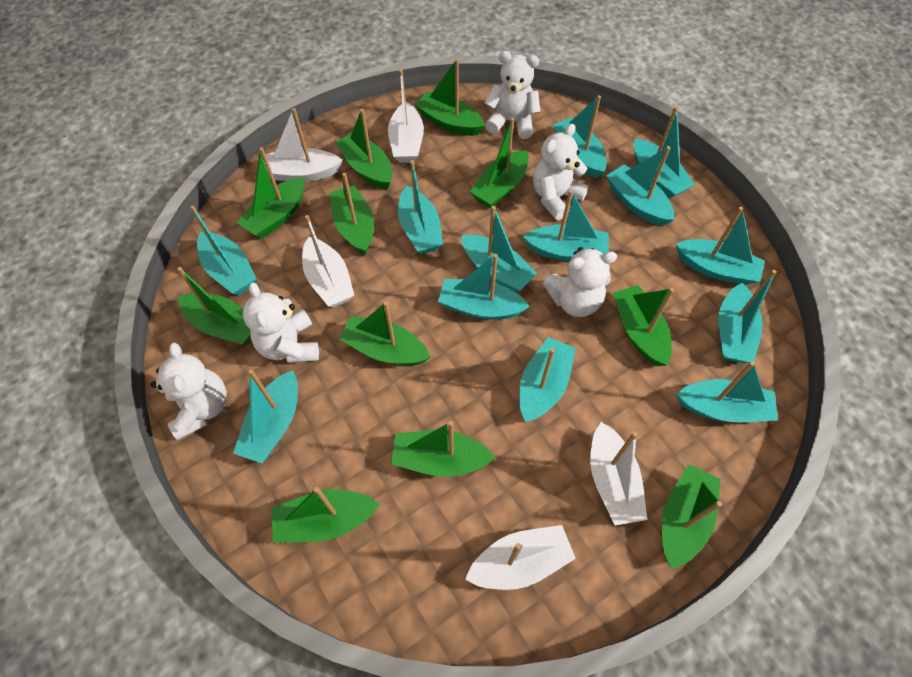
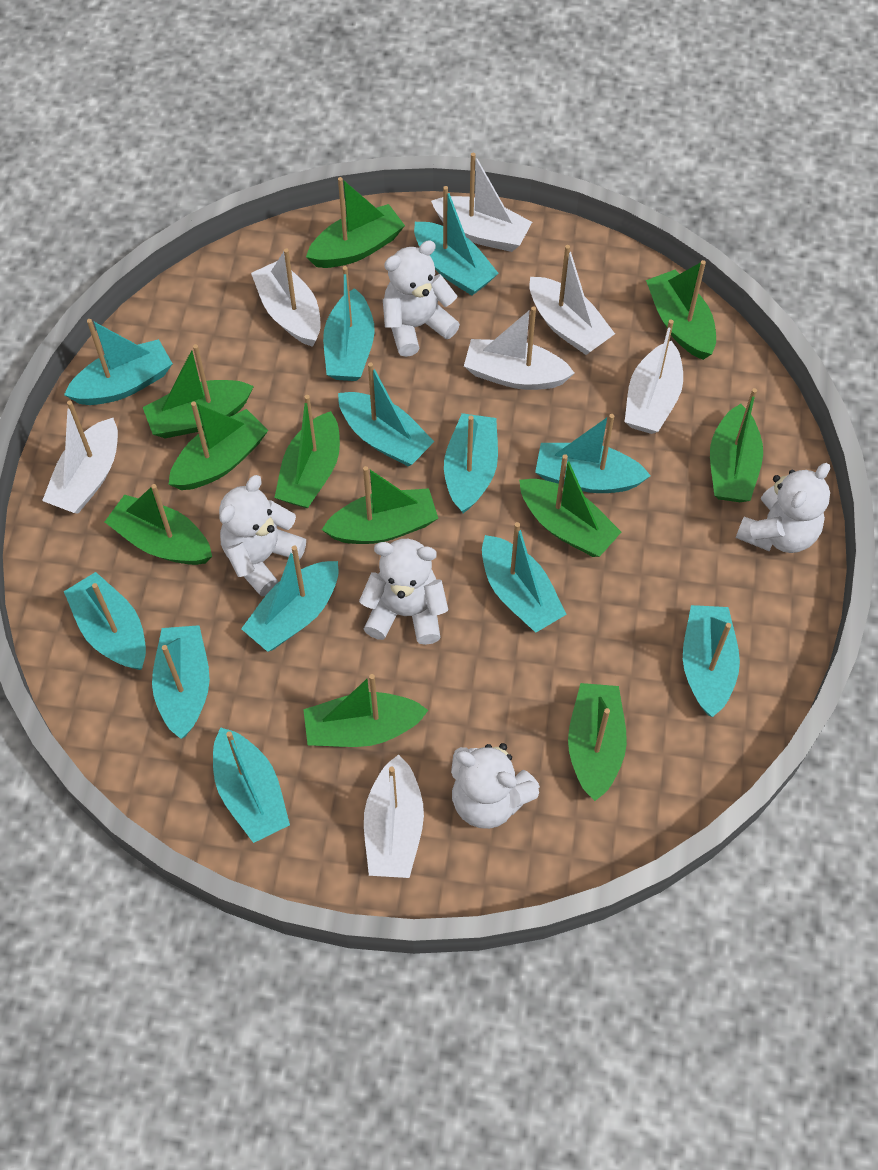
turquoise boat: [190,206,257,295] [233,369,298,463] [398,160,443,254] [438,254,530,320] [462,206,537,292] [519,337,576,422] [523,190,609,261] [553,95,607,178] [606,146,674,226] [634,106,695,199] [676,207,765,285] [676,361,778,422] [718,270,777,363] = 13 -> [64,319,173,405] [64,572,146,670] [152,625,210,739] [213,727,290,843] [241,545,338,652] [323,266,375,381] [338,362,435,467] [414,186,499,296] [444,413,498,513] [482,522,567,633] [535,414,651,493] [683,605,740,717] = 12
white boat: [263,108,342,182] [302,215,355,308] [388,70,424,163] [465,525,576,590] [590,422,647,526] = 5 -> [42,401,118,514] [251,249,321,347] [364,754,424,878] [431,152,532,252] [464,306,574,390] [529,245,615,355] [625,319,683,434] = 7

